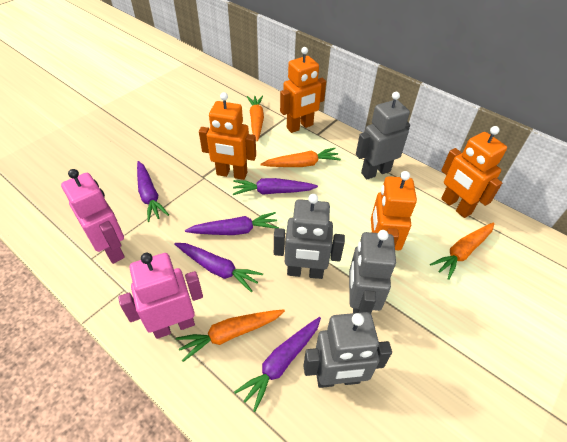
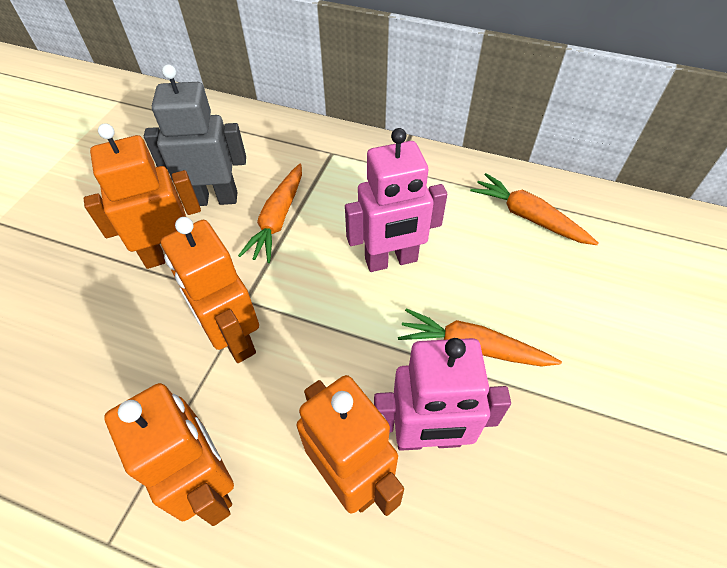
grey robot: [274,194,345,279] [303,312,392,388] [349,230,396,313] [356,92,410,179] = 4 -> [144,64,246,206] = 1
orange carrot: [176,309,285,362] [247,96,264,141] [260,148,341,167] [430,222,495,280] = 4 -> [238,164,302,263] [398,308,562,367] [470,173,598,245] = 3
purple carrot: [137,161,169,222] [174,243,263,292] [185,212,279,235] [233,178,318,195] [234,317,321,412] = 5 -> none = 0

